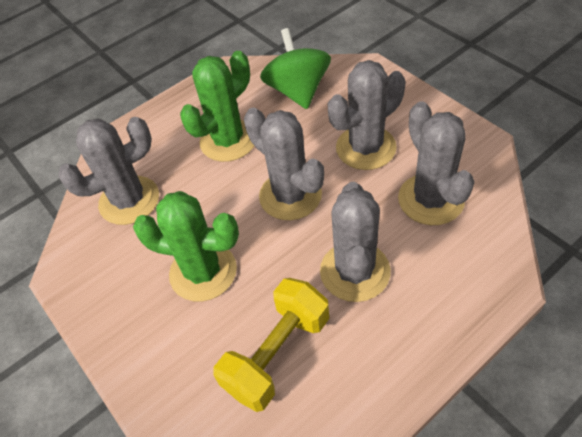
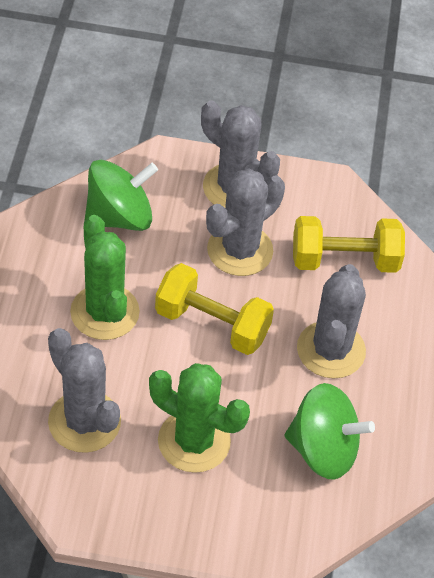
green spinning top: [260,28,331,109] = 1 -> [84,160,158,231] [285,383,375,480] = 2
grey cactus: [58,117,159,225] [244,108,324,220] [320,182,391,302] [327,60,406,170] [398,101,475,225] = 5 -> [48,328,121,453] [201,100,280,208] [206,168,285,276] [297,264,366,379] = 4
yellow dumbbell: [213,278,329,412] = 1 -> [155,263,274,355] [293,216,405,273] = 2

